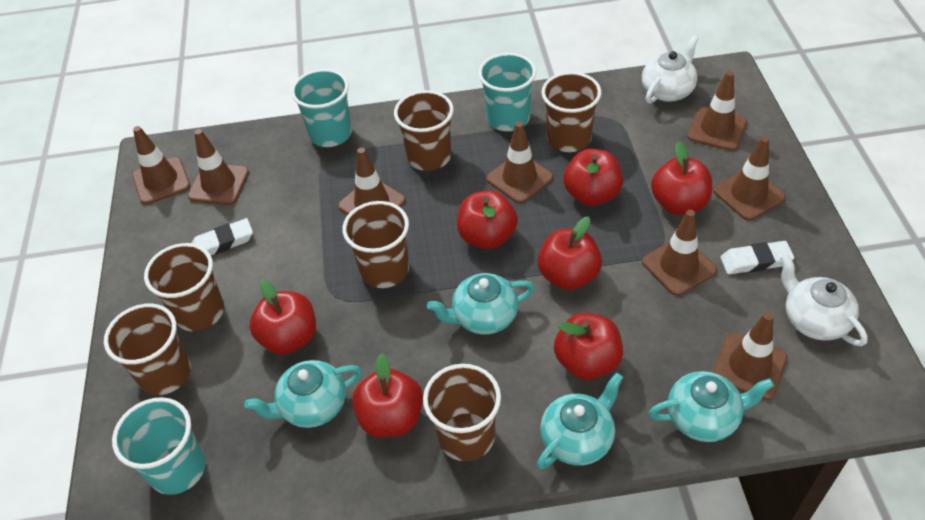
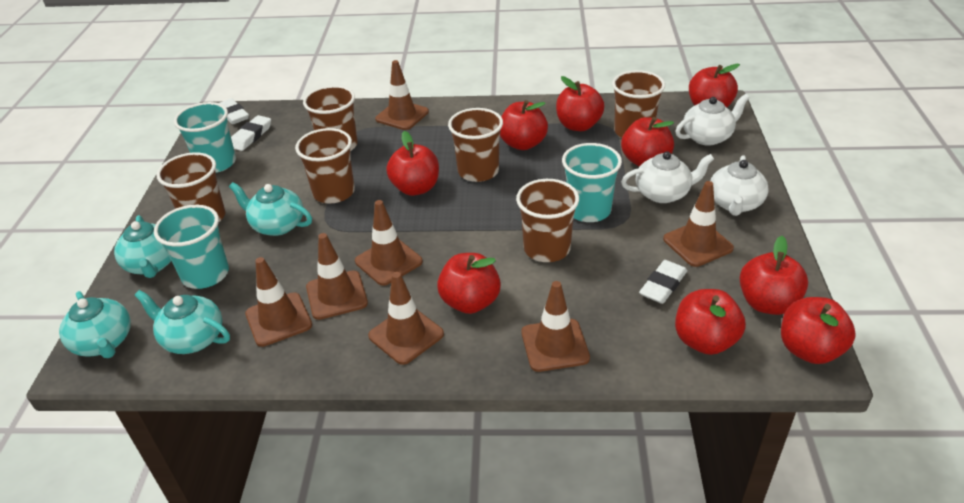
brown traffic cone: [132,126,190,205] [188,129,249,205] [338,148,406,215] [486,122,553,204] [642,210,717,296] [687,71,747,151] [713,136,785,221] [713,312,787,400] = 8 -> [245,257,312,347] [306,233,368,320] [355,200,423,286] [368,272,444,365] [375,60,429,130] [521,281,590,372] [663,181,734,267] = 7
red apple: [249,279,316,355] [352,353,423,438] [457,190,518,249] [538,216,602,290] [554,313,623,380] [563,149,623,206] [651,141,712,215] = 7 -> [386,131,439,196] [437,253,501,314] [500,100,548,150] [556,76,605,131] [621,117,674,167] [675,289,746,355] [689,64,740,107] [740,236,808,315] [781,297,856,364] = 9
white eraser: [192,218,253,255] [720,241,794,274] = 2 -> [219,98,249,125] [231,115,271,151] [639,260,688,304] = 3
white teapot: [642,36,699,104] [780,254,868,346] = 2 -> [621,151,714,203] [675,94,750,146] [710,155,769,216] = 3

